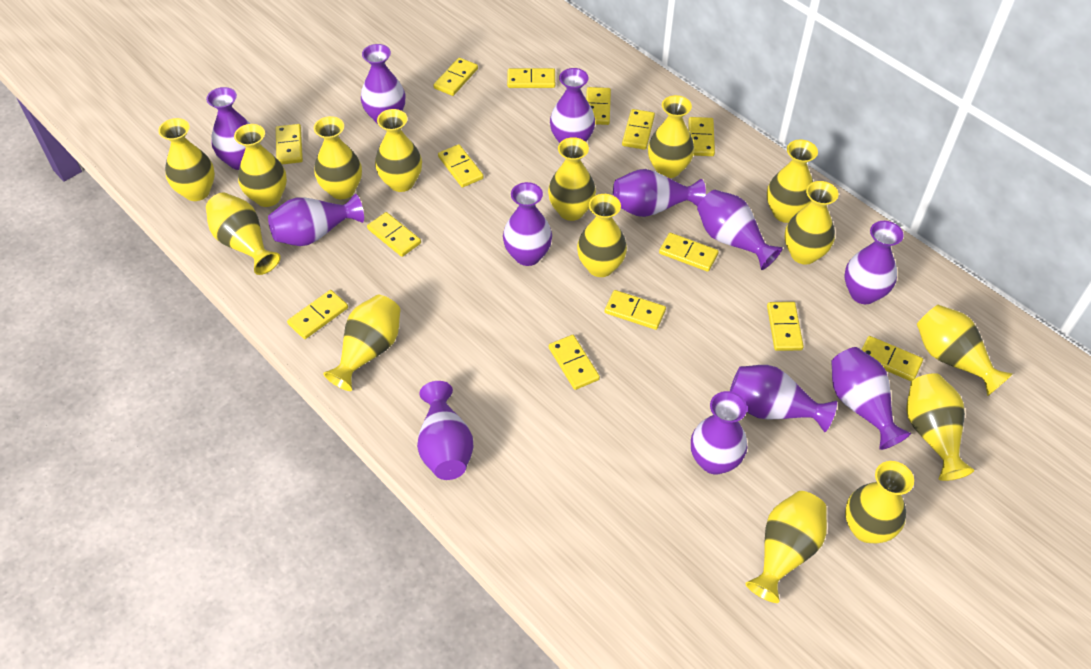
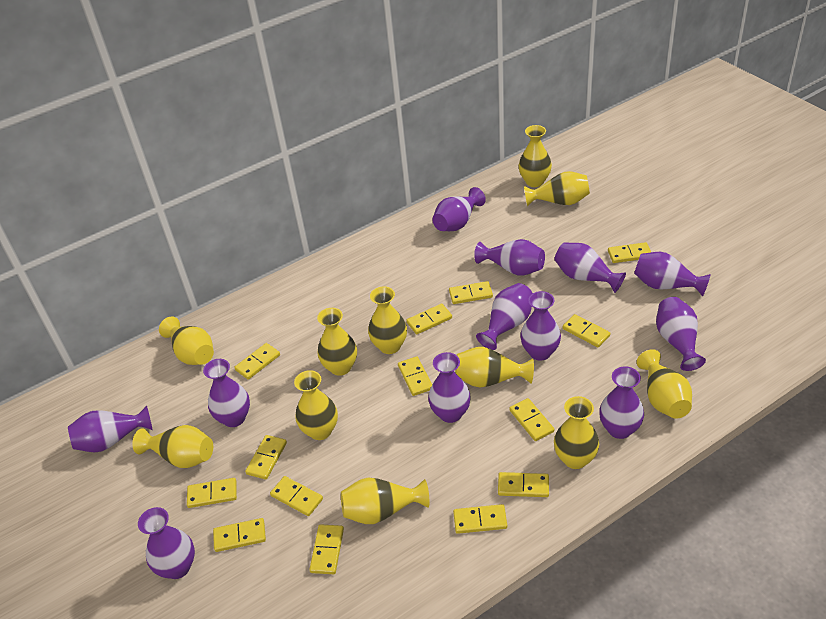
yellow vase: [158,118,215,201] [206,193,281,275] [234,124,287,207] [314,116,362,199] [323,295,400,391] [375,109,422,192] [548,137,596,221] [577,194,627,277] [648,95,694,178] [745,491,827,603] [767,140,818,223] [784,181,839,265] [845,461,914,543] [906,373,974,481] [917,305,1013,396] = 15 -> [132,425,213,468] [159,316,214,365] [294,370,338,440] [317,308,357,376] [341,478,429,524] [368,286,407,354] [455,347,534,387] [519,125,552,187] [524,171,590,207] [554,396,599,469] [637,349,692,419] = 11

